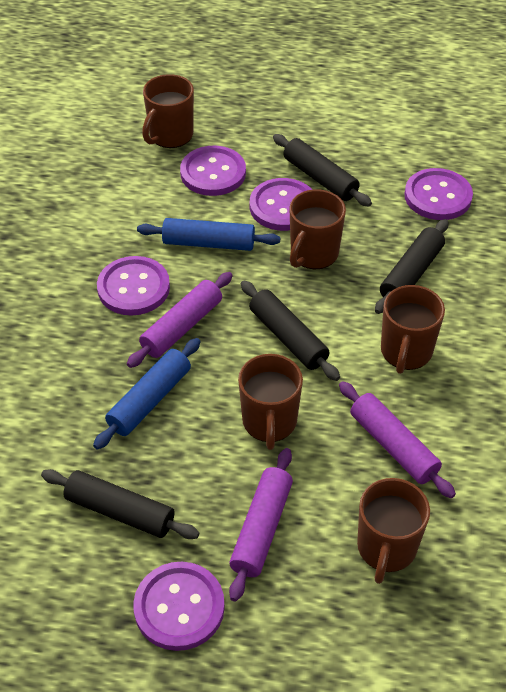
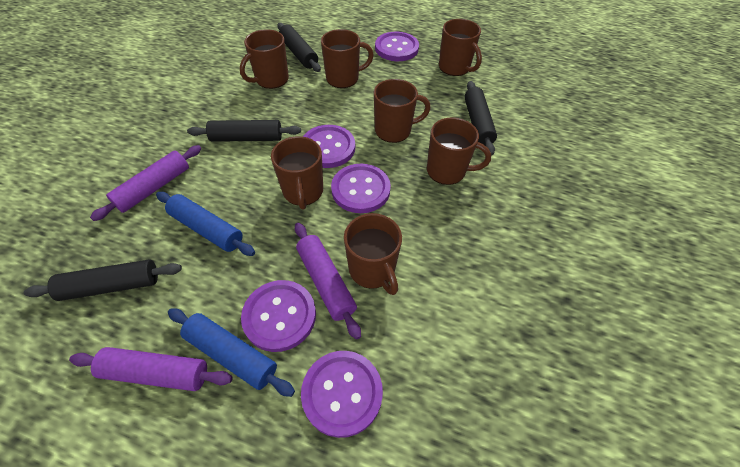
brown mug: [142,74,194,148] [238,354,303,450] [289,189,346,269] [357,478,430,584] [381,285,445,374] = 5 -> [240,29,289,89] [271,136,323,210] [321,29,374,88] [344,213,402,295] [374,79,431,143] [427,117,491,185] [439,19,482,76] = 7

